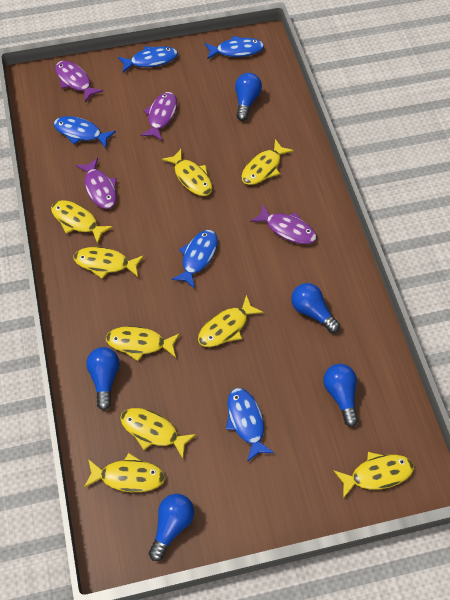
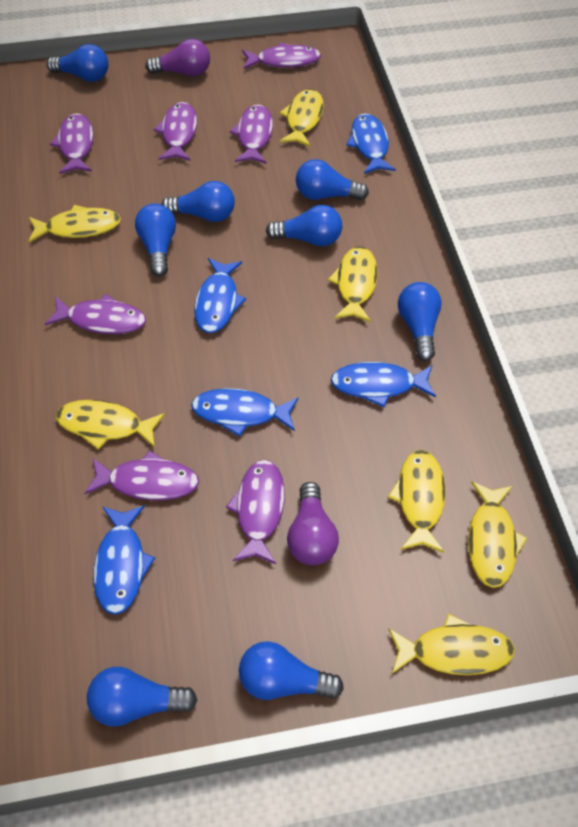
blue light bulb: [86,347,120,410] [149,494,194,561] [235,73,262,121] [291,283,340,333] [323,364,358,427] = 5 -> [46,44,109,82] [87,667,197,727] [135,204,176,276] [161,181,235,222] [239,641,344,700] [266,205,342,246] [296,159,369,200] [398,282,442,361] = 8
purple fish: [55,61,103,102] [76,158,117,209] [140,92,177,141] [250,204,317,244] = 4 -> [45,294,146,334] [50,113,94,174] [84,450,199,500] [154,102,197,161] [226,460,285,564] [229,104,273,164] [242,42,321,69] = 7
purple light bulb: none = 0 -> [145,39,210,76] [287,482,339,565] = 2
yellow fish: [51,200,113,244] [74,247,144,279] [84,453,165,492] [106,326,180,361] [120,408,196,459] [162,149,212,196] [198,295,264,347] [241,139,294,185] [334,452,414,498] = 9 -> [28,205,121,243] [56,400,165,450] [280,89,324,147] [328,246,378,322] [388,450,446,553] [388,614,515,675] [468,481,527,588] = 7

